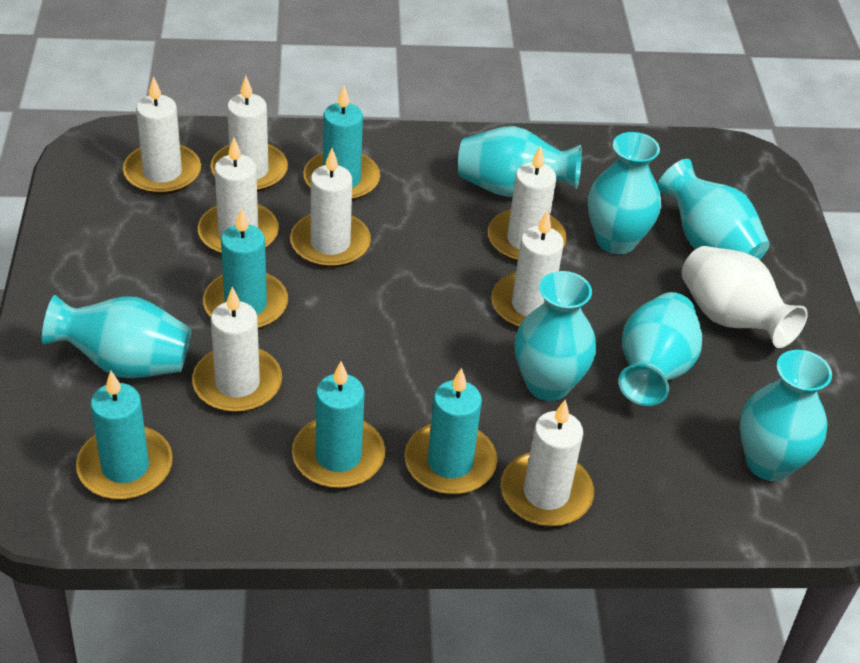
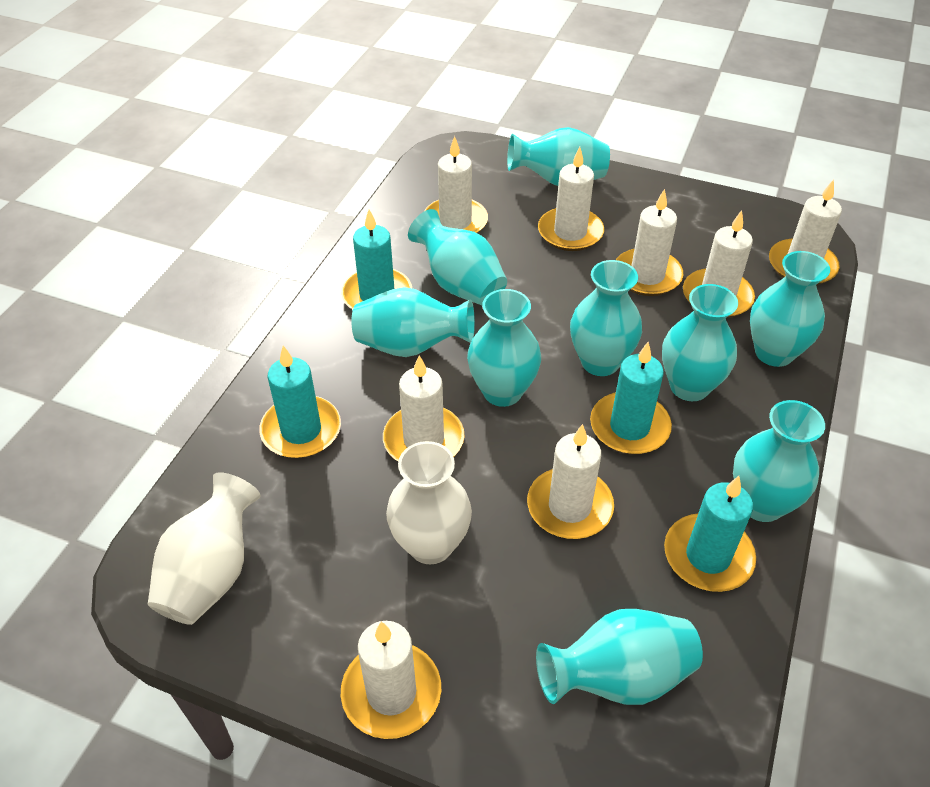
turquoise candle: [76,371,173,500] [203,208,288,329] [292,361,385,488] [304,85,380,201] [405,368,497,495] = 5 -> [259,346,341,458] [341,210,412,310] [590,342,672,454] [664,476,756,592] = 4
turquoise vase: [42,295,191,378] [458,126,582,197] [514,271,596,401] [588,132,661,254] [618,292,702,406] [657,159,770,260] [740,350,832,481] = 7 -> [351,287,475,357] [408,209,507,305] [467,289,541,407] [507,127,610,186] [536,609,703,705] [570,260,642,376] [662,284,738,401] [733,400,825,522] [750,251,830,367] = 9
white vase: [681,246,808,348] = 1 -> [148,472,261,625] [386,441,472,564] = 2

